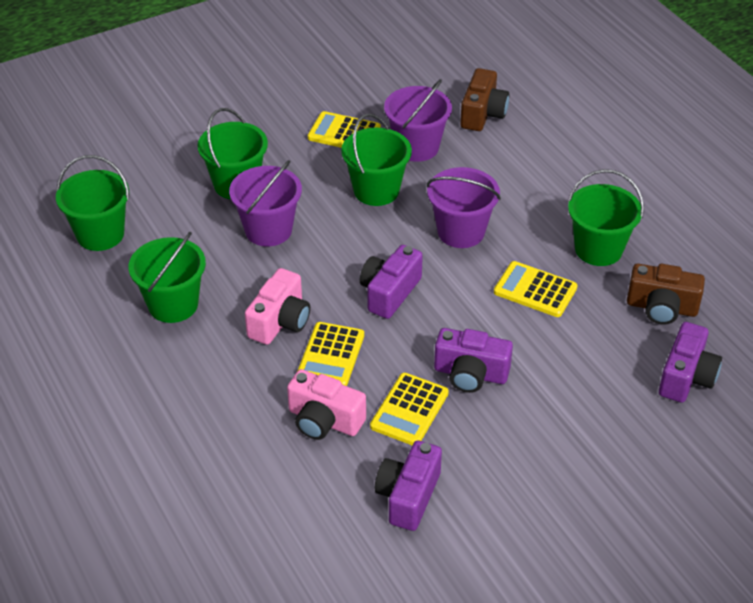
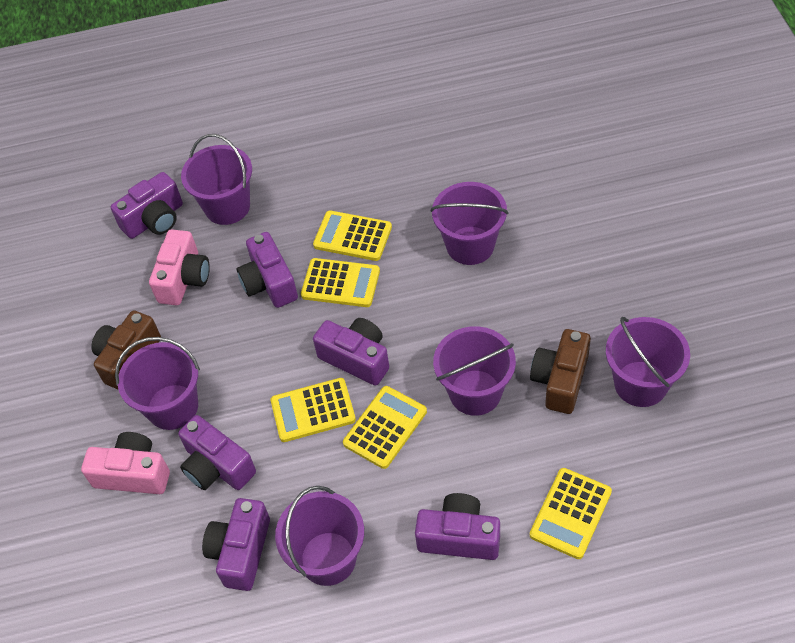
green bucket: [56,155,129,251] [129,232,206,323] [197,108,268,199] [341,114,412,206] [568,169,644,266] = 5 -> none = 0
purple bucket: [229,160,302,246] [384,79,452,162] [427,167,501,248] = 3 -> [115,337,200,430] [181,134,252,225] [275,486,364,586] [431,182,508,265] [433,326,516,416] [606,317,690,407] = 6
purple camera: [360,245,423,319] [375,440,442,531] [434,328,513,393] [659,322,722,402] = 4 -> [111,172,183,239] [178,415,256,490] [202,498,270,591] [237,232,298,308] [313,318,389,386] [415,493,500,560] = 6
yellow calculator: [298,322,364,386] [308,111,381,148] [370,373,449,445] [494,261,577,317] = 4 -> [271,378,356,442] [301,258,380,307] [313,210,392,261] [343,386,427,469] [530,468,612,559] = 5

